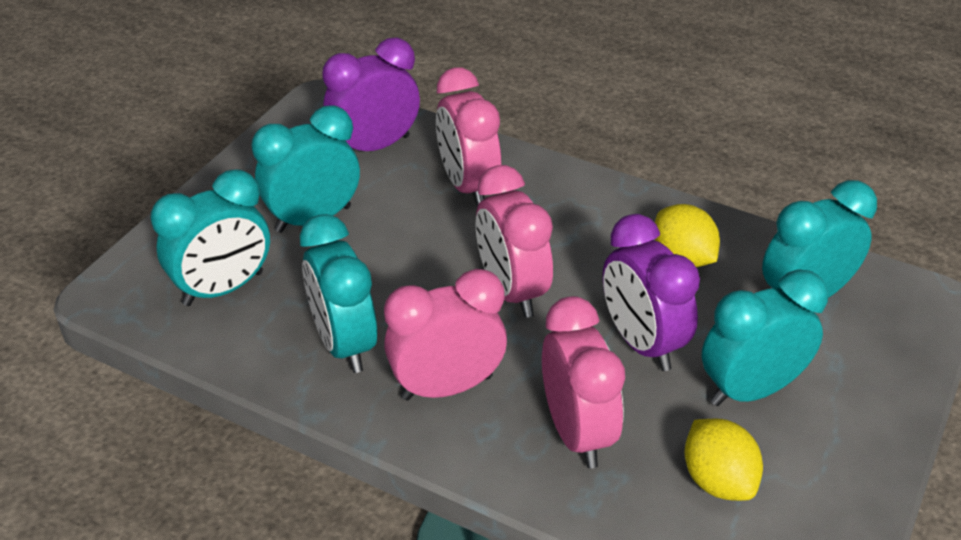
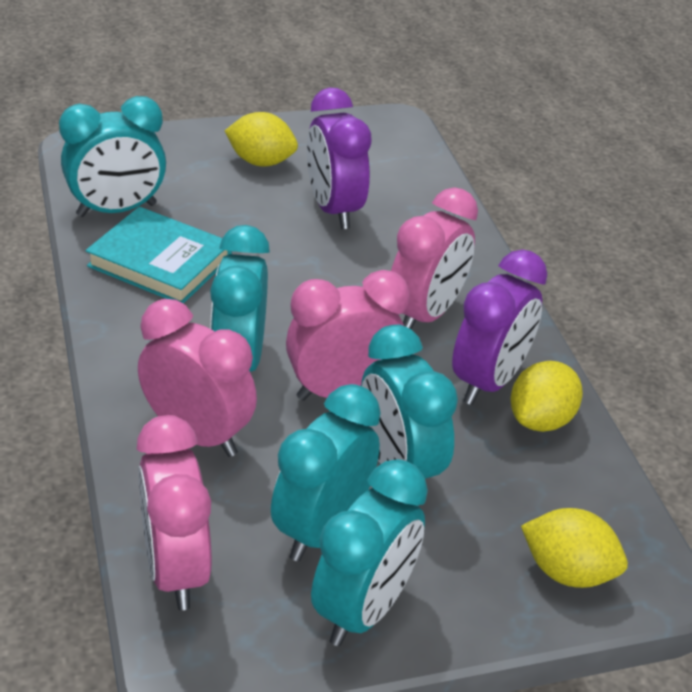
turquoise book: none = 0 -> [86,207,232,304] = 1
yellow lemon: [655,204,720,267] [684,419,763,501] = 2 -> [225,112,298,166] [510,361,583,432] [521,508,628,588] = 3

